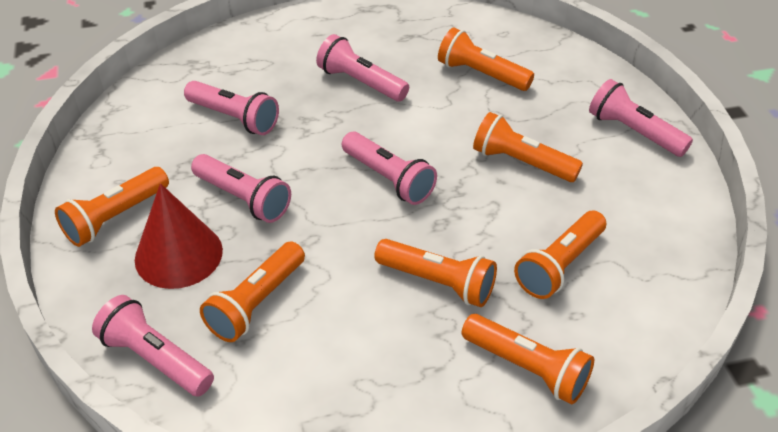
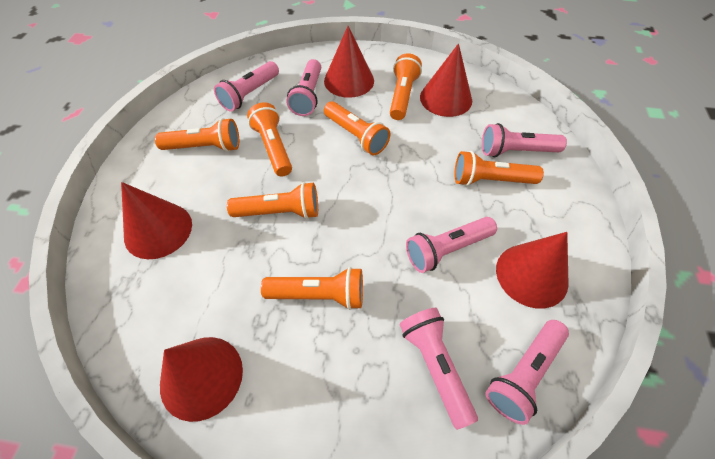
red cone: [135,183,223,289] = 1 -> [121,182,192,259] [160,337,243,422] [324,26,374,98] [420,43,472,117] [496,232,569,309] = 5

